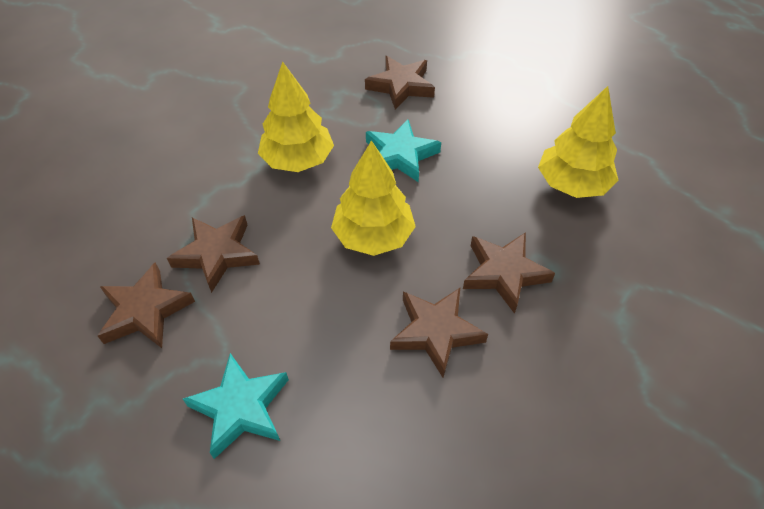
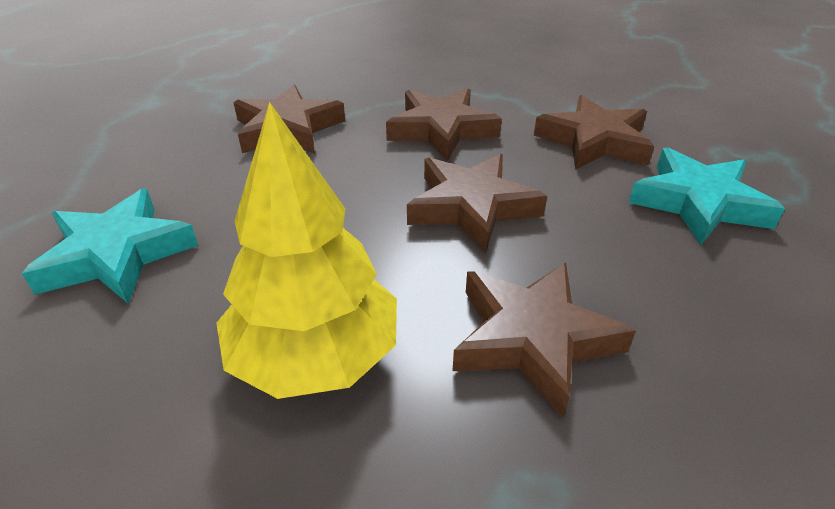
yellow tree: [258,62,334,172] [331,140,416,256] [538,86,618,198] = 3 -> [216,102,397,399] = 1

